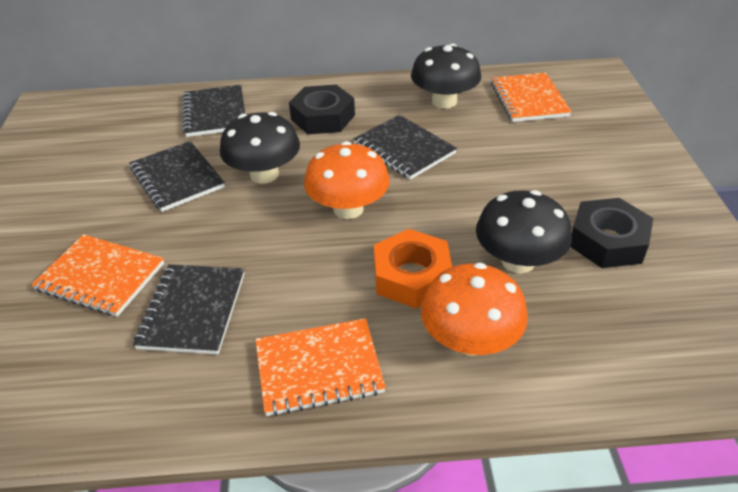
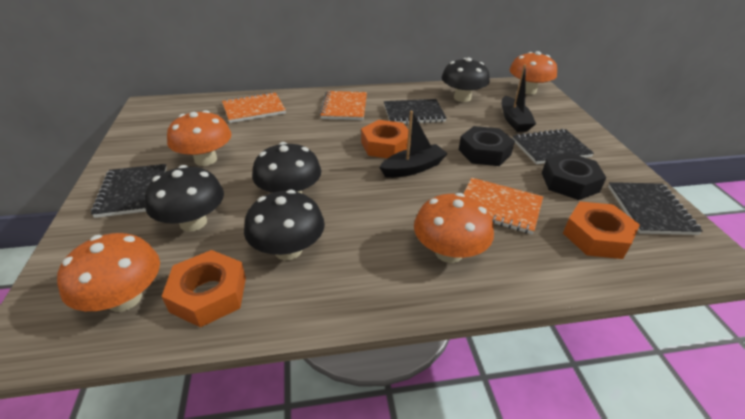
black boat: none = 0 -> [379,111,448,178] [502,64,536,132] = 2
black mushroom: [220,112,300,184] [411,44,481,109] [476,190,572,273] = 3 -> [145,165,224,232] [244,190,325,260] [252,142,321,193] [442,57,490,102] = 4
orange mushroom: [304,141,390,219] [421,263,528,356] = 2 -> [57,233,160,312] [167,110,232,166] [414,193,494,263] [510,51,557,94] = 4
orange nut: [374,229,452,309] = 1 -> [161,250,246,327] [361,120,411,158] [563,201,640,259] = 3

